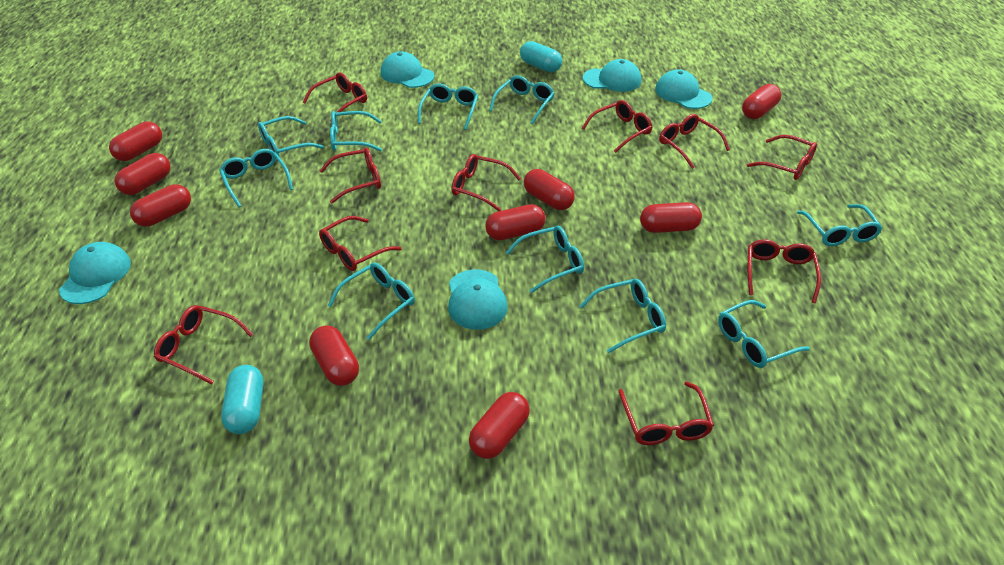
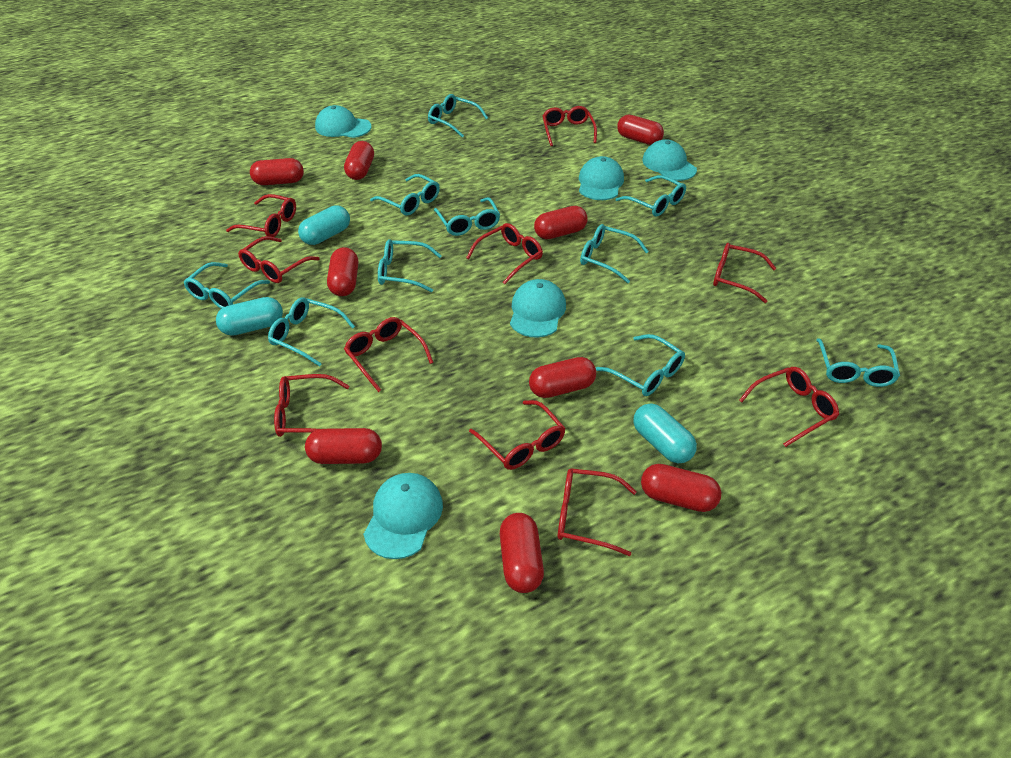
turquoise capsule: [221,365,263,434] [520,41,562,72] = 2 -> [216,297,283,336] [298,205,350,245] [633,403,697,463] = 3

